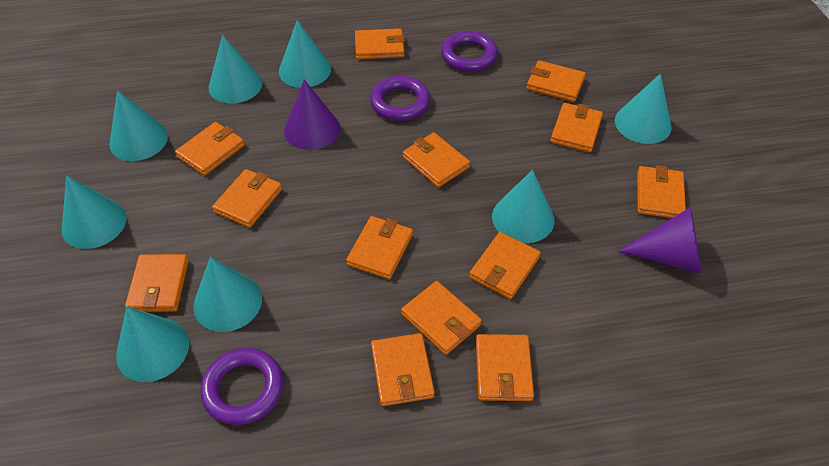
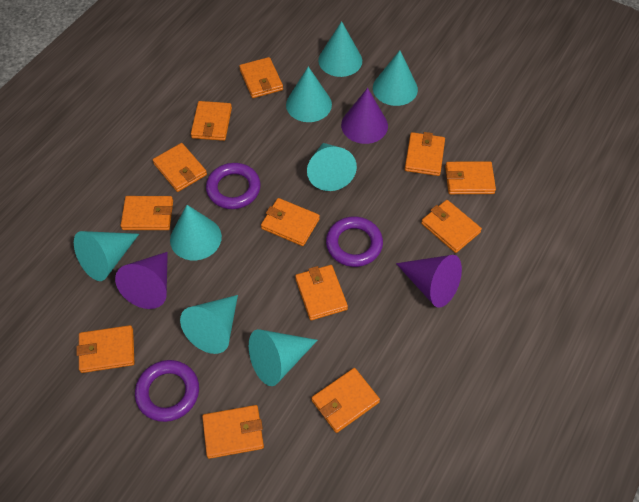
orange wallet: [125,254,189,312] [175,122,245,176] [212,169,282,228] [346,216,413,279] [355,28,405,60] [371,333,435,406] [401,281,482,355] [403,132,470,187] [469,232,541,299] [476,334,534,401] [527,60,586,102] [550,103,603,152] [637,165,686,218] = 13 -> [77,325,134,373] [120,196,173,230] [153,143,207,192] [191,101,232,141] [202,405,264,459] [239,57,283,98] [261,198,320,246] [295,265,348,320] [312,368,380,433] [405,132,445,176] [421,200,482,253] [445,161,496,194] = 12
purple cone: [284,80,340,150] [618,207,702,274] = 2 -> [115,252,168,309] [341,88,388,144] [396,255,462,308] = 3

